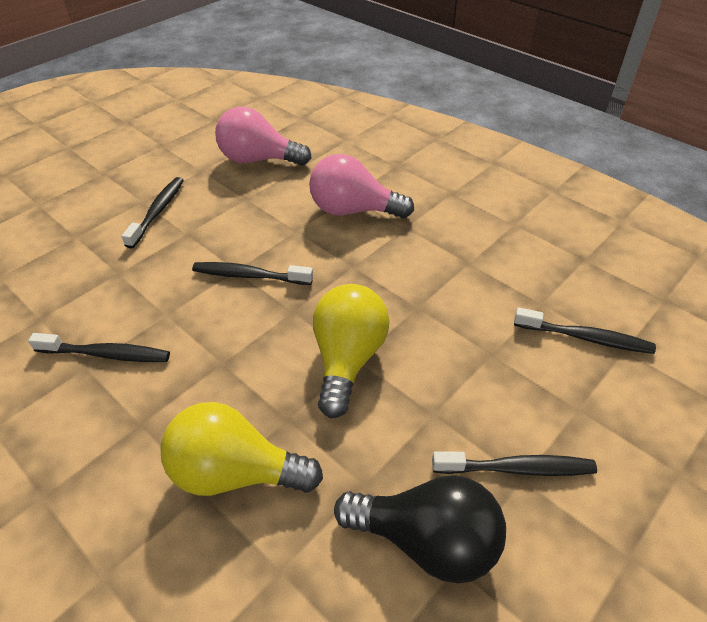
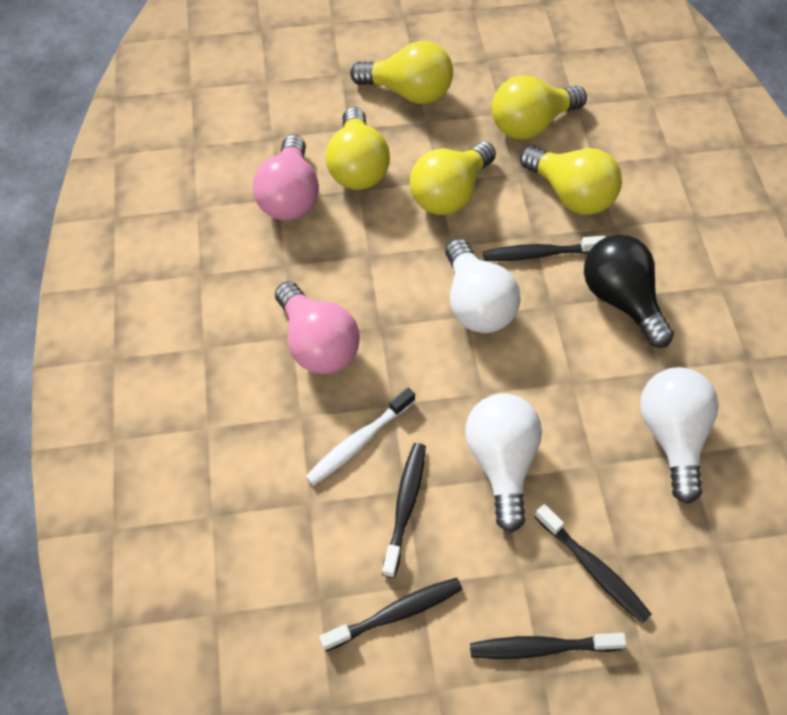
white light bulb: none = 0 -> [445,238,521,333] [465,393,542,533] [640,367,719,504] = 3
white toothbrush: none = 0 -> [306,387,415,485] = 1
yellow light bulb: [160,402,323,496] [313,284,390,418] = 2 -> [326,107,390,190] [350,41,453,104] [410,142,496,215] [492,75,587,140] [520,145,622,215] = 5

